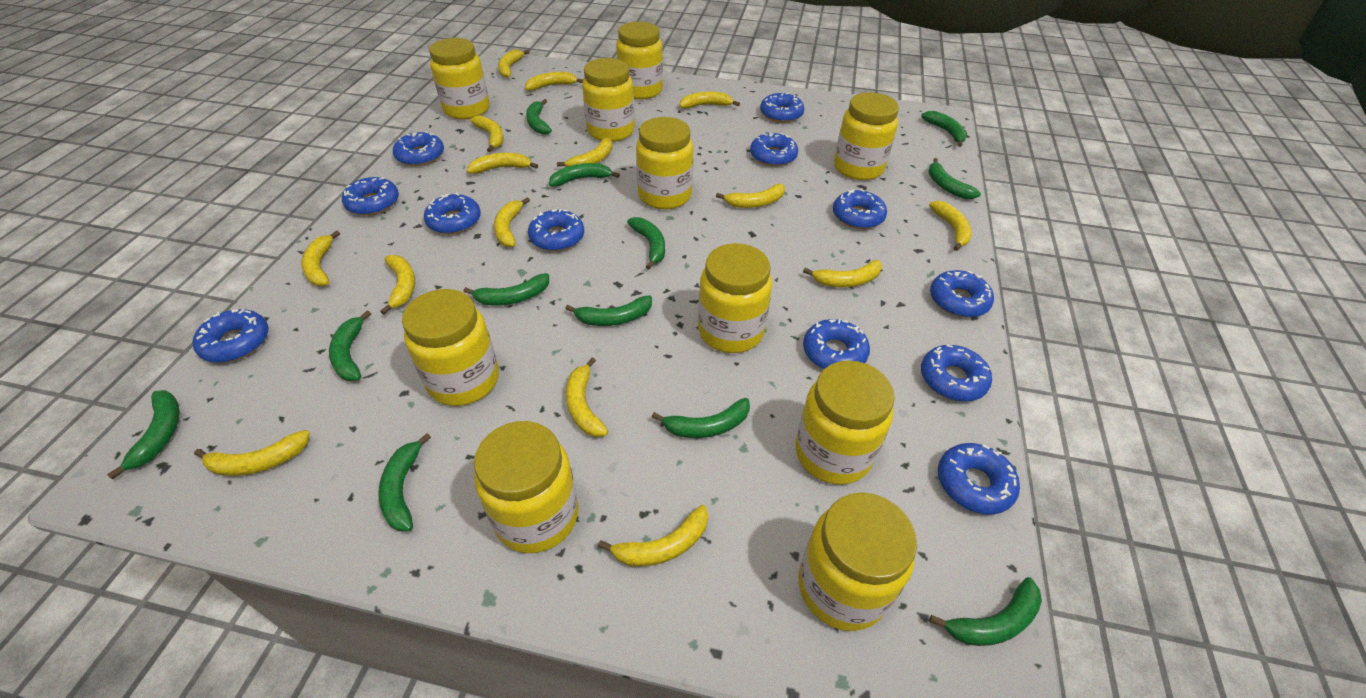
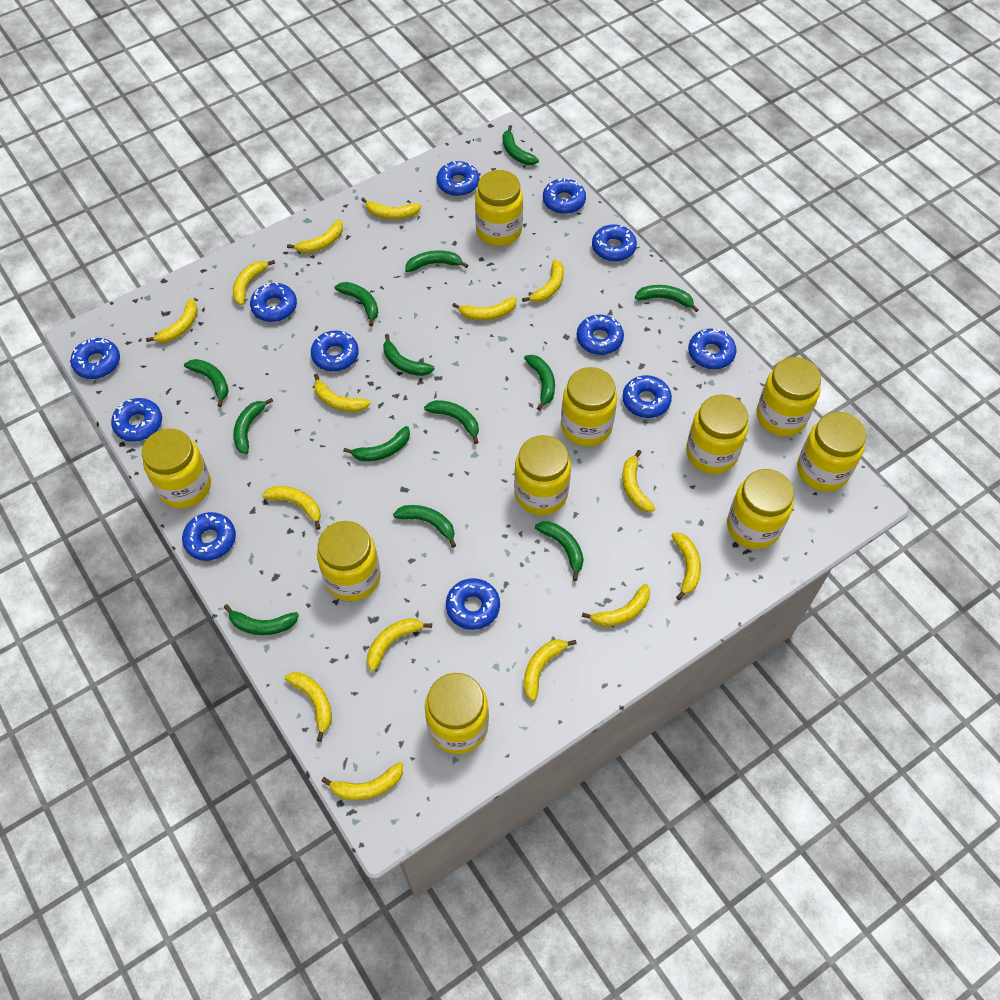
green banana: [107,390,180,479] [329,310,371,381] [378,433,431,531] [464,273,549,305] [526,99,552,135] [549,163,620,186] [565,295,652,326] [627,217,665,269] [652,398,750,438] [921,111,967,147] [928,158,981,199] [929,577,1042,646] = 12 -> [184,359,229,407] [224,604,299,635] [233,398,273,454] [335,282,378,326] [343,426,410,461] [383,334,435,376] [393,505,456,548] [405,250,468,272] [424,400,479,444] [502,125,539,165] [524,355,555,411] [535,521,584,581] [635,285,698,312] = 13

